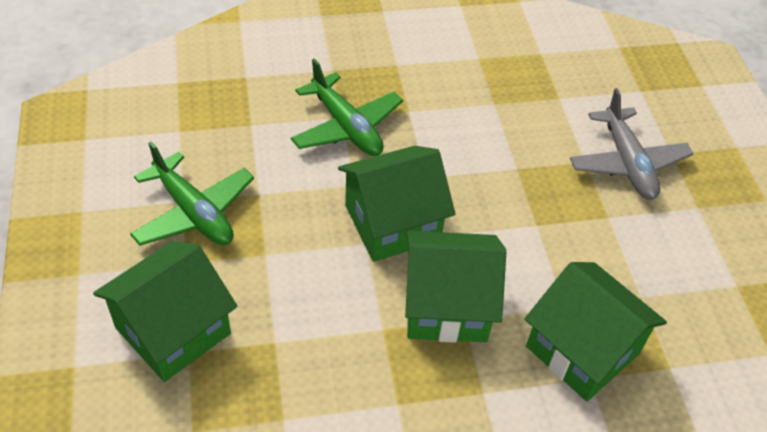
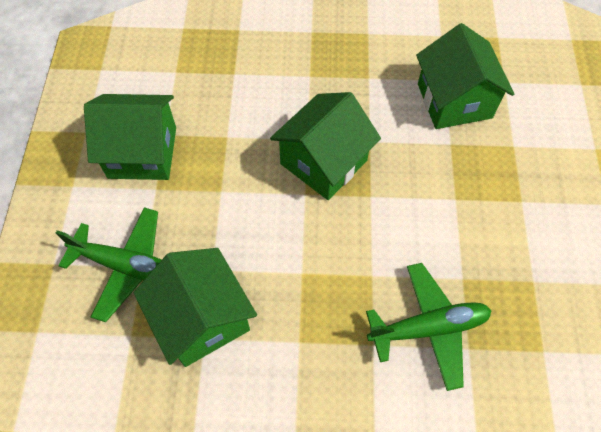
grey plane: [570,88,693,200] = 1 -> none = 0

